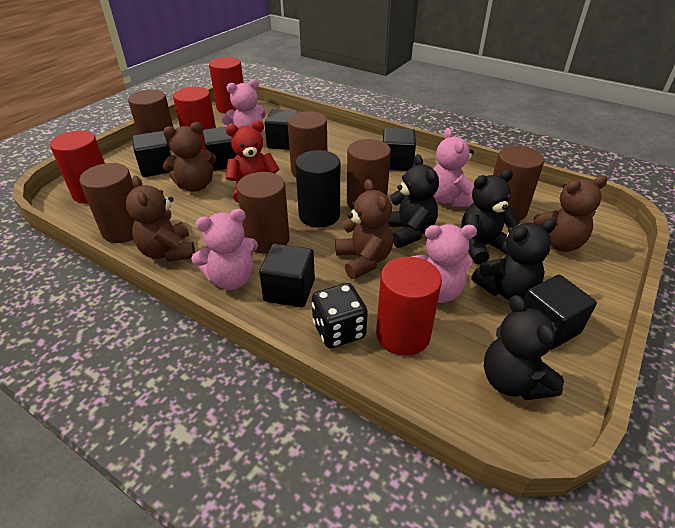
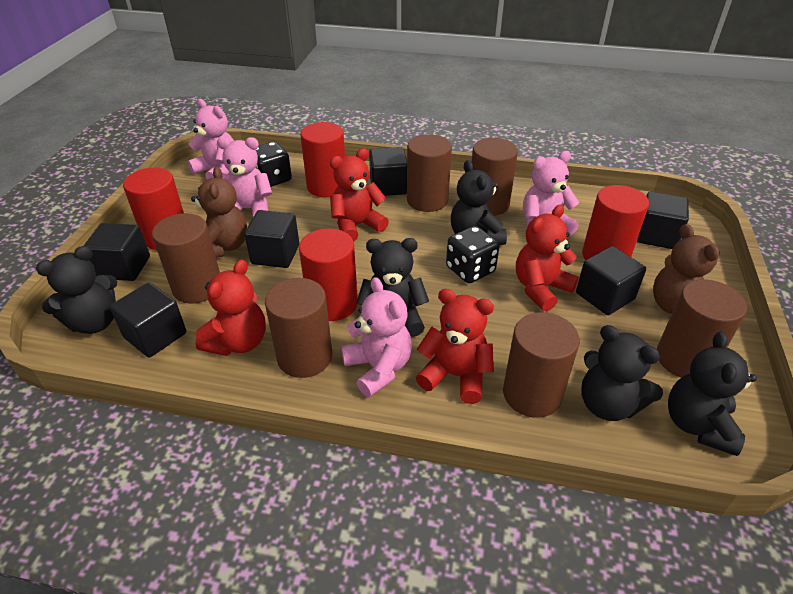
black cylinder: [295,150,340,228] = 1 -> none = 0
black dice: [312,283,368,349] = 1 -> [255,142,292,187] [446,226,499,283] = 2
black teddy bear: [387,154,439,248] [461,169,520,264] [471,219,556,300] [484,295,564,400] = 4 -> [36,246,117,334] [356,238,429,337] [451,160,507,245] [581,325,663,421] [668,331,757,456] = 5
brown teddy bear: [126,176,195,262] [163,122,216,192] [335,179,393,279] [530,176,608,252] = 4 -> [191,167,247,258] [653,224,720,314] = 2
red teddy bear: [226,121,279,203] = 1 -> [195,260,266,356] [330,148,389,241] [416,289,494,404] [516,205,579,311] = 4

